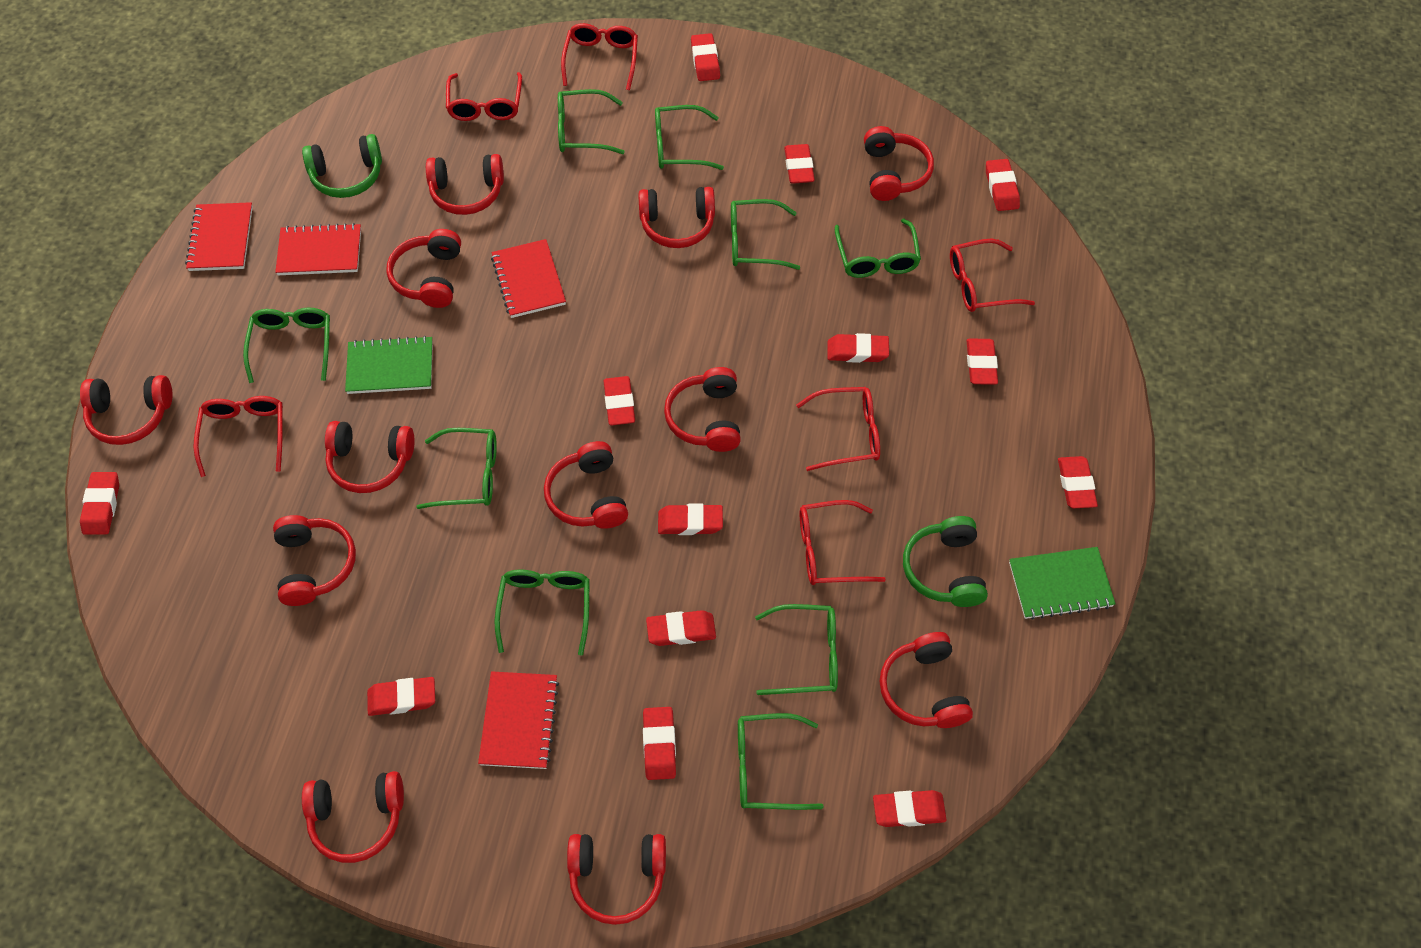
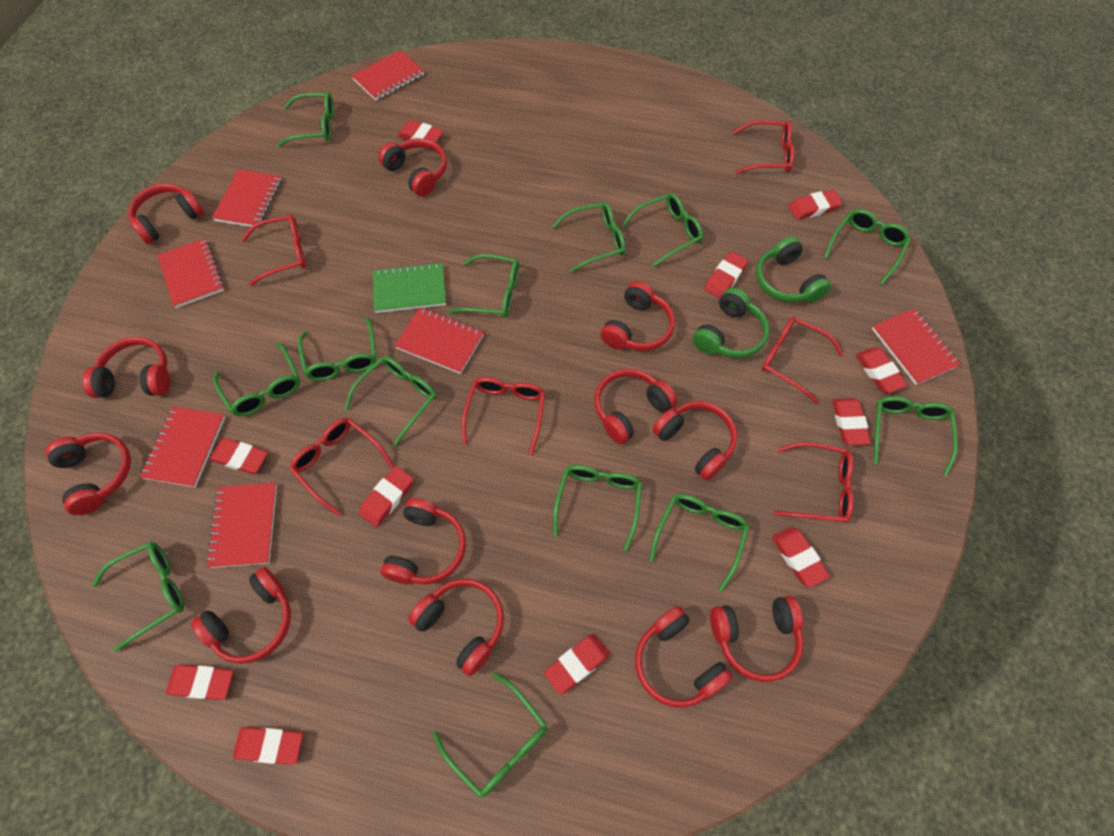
green glasses: [243,308,330,383] [417,428,497,509] [495,570,590,656] [558,89,625,154] [655,105,724,170] [731,199,800,270] [738,713,824,810] [755,604,838,695] [835,218,921,278] = 9 -> [92,542,184,652] [213,342,300,416] [277,92,334,147] [298,318,376,381] [344,356,436,446] [433,673,548,798] [448,254,519,318] [552,202,626,272] [553,465,642,551] [622,193,703,267] [649,494,749,592] [824,209,911,285] [873,396,958,476] = 13
green notebook: [345,336,433,394] [1009,547,1116,620] = 2 -> [373,262,446,313] = 1
red eraser: [80,472,119,535] [367,677,435,716] [604,376,635,425] [643,707,676,780] [646,610,716,646] [658,504,723,535] [691,33,720,81] [784,144,815,184] [827,333,889,363] [873,790,947,827] [967,339,998,385] [986,159,1020,211] [1058,456,1098,509] = 13 -> [166,664,233,700] [210,438,268,474] [233,727,303,765] [359,466,413,527] [397,120,444,143] [544,633,610,695] [704,251,748,298] [772,527,830,588] [788,190,842,220] [832,398,871,445] [856,348,908,393] = 11
red notebook: [185,202,253,271] [275,223,361,275] [478,671,559,769] [491,239,566,318] = 4 -> [140,406,225,488] [157,238,224,308] [206,483,277,568] [212,169,281,228] [351,50,424,101] [395,307,484,374] [872,308,961,385] = 7

